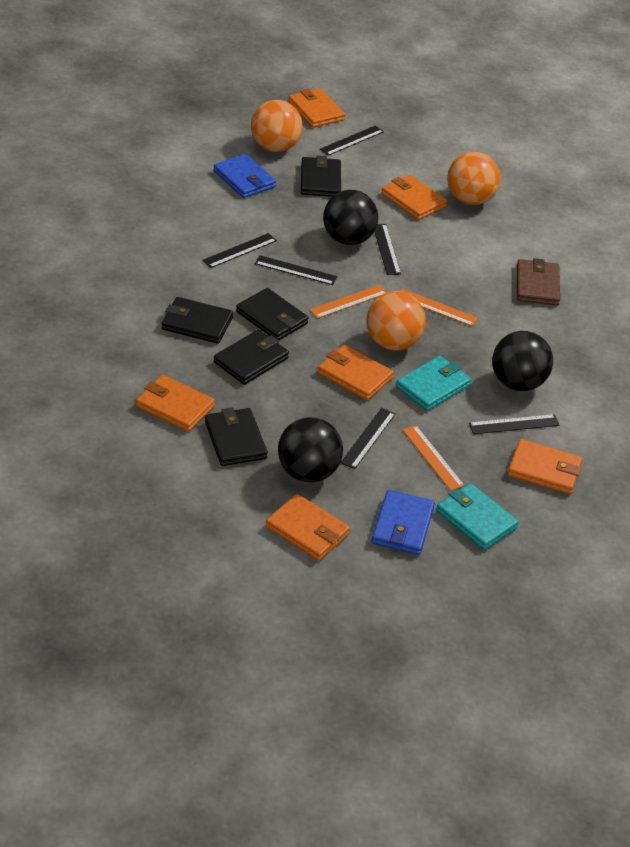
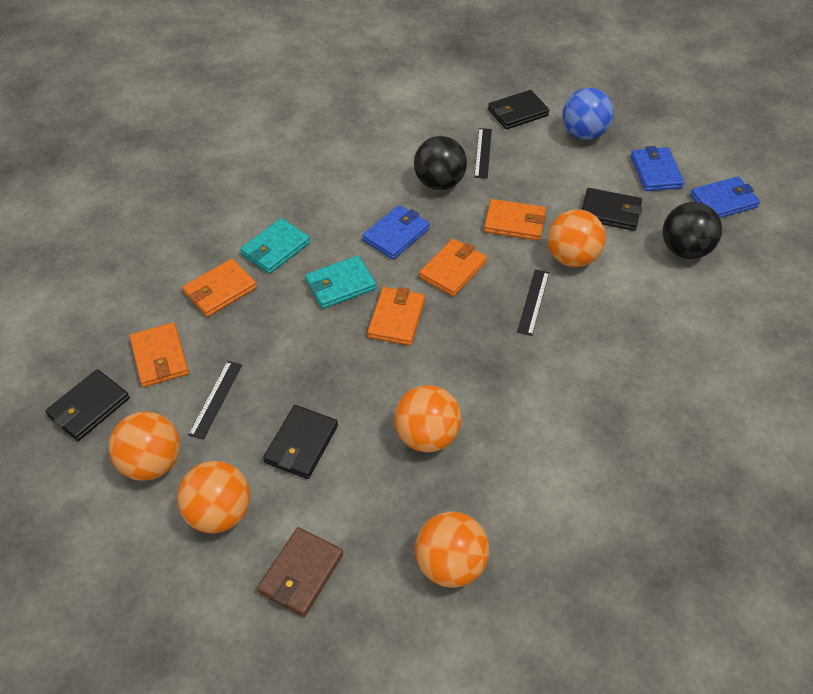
black ball: [278,417,343,482] [323,190,378,245] [492,331,553,391] = 3 -> [414,136,467,190] [662,202,722,259] = 2
black ruler: [202,233,277,268] [255,255,338,285] [320,126,384,156] [341,408,395,469] [374,224,401,275] [469,414,559,434] = 6 -> [188,361,242,440] [474,128,492,179] [517,269,549,336] = 3
black wallet: [161,297,233,344] [205,407,268,466] [214,330,289,385] [236,288,308,340] [301,155,341,197] = 5 -> [45,369,130,441] [263,405,338,479] [488,90,549,129] [582,188,642,231] = 4
blue ball: none = 0 -> [562,88,614,140] = 1
blue wallet: [214,154,276,198] [371,490,435,555] = 2 -> [362,205,430,260] [631,146,684,191] [690,176,760,218] = 3
orange ball: [251,100,302,152] [366,291,426,351] [447,152,500,205] = 3 -> [109,412,180,481] [177,461,250,533] [394,385,461,452] [415,511,489,588] [547,209,606,267] = 5
orange ruler: [310,285,387,319] [400,289,478,326] [403,425,465,491] = 3 -> none = 0
orange wallet: [136,375,215,432] [266,494,350,561] [289,88,345,128] [317,345,394,400] [381,175,447,220] [508,439,583,494] = 6 -> [130,323,189,387] [183,259,257,317] [367,287,425,346] [419,239,487,297] [484,199,546,241] = 5

